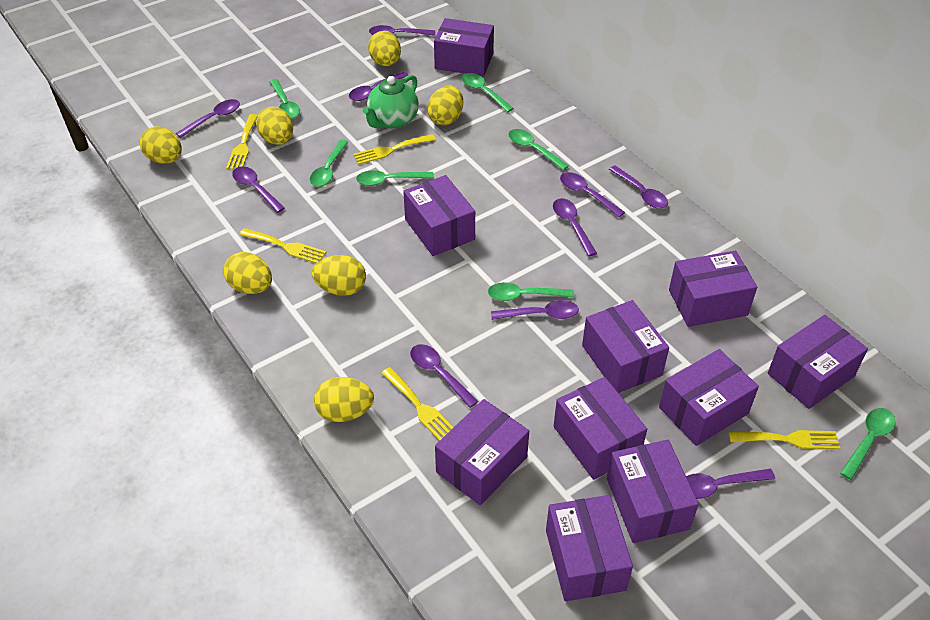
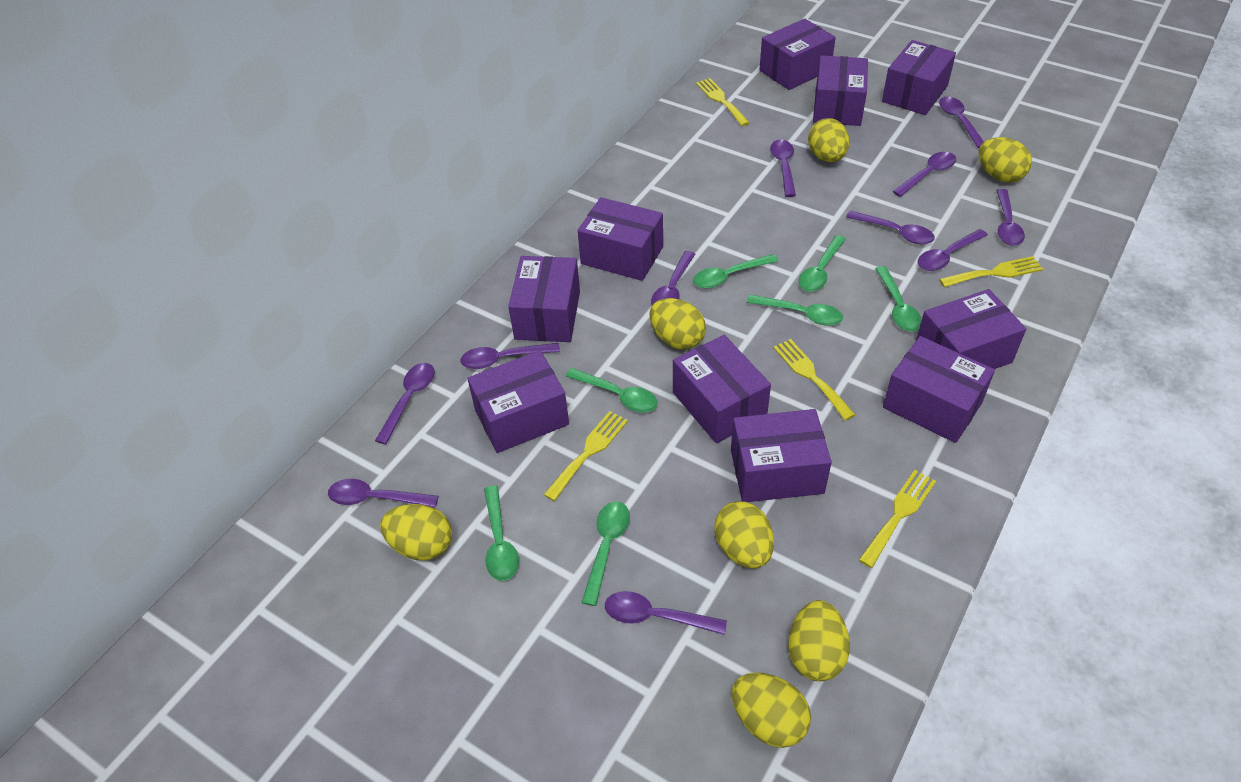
green teapot: [363,75,419,129] = 1 -> none = 0
purple spoon: [176,99,240,138] [232,166,285,213] [349,72,408,101] [369,25,435,36] [410,344,478,408] [491,300,579,320] [553,198,597,256] [560,172,625,217] [609,165,668,209] [686,469,775,499] = 10 -> [328,479,438,508] [375,363,435,444] [460,343,560,369] [605,591,727,635] [651,251,695,305] [770,140,796,197] [846,211,935,245] [893,152,956,197] [918,229,988,271] [939,97,984,148] [996,189,1025,246] = 11

